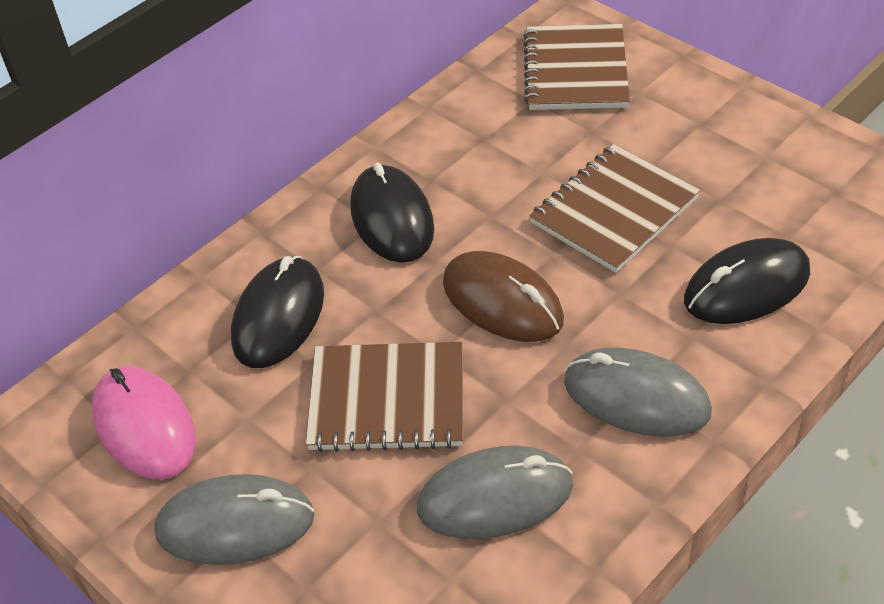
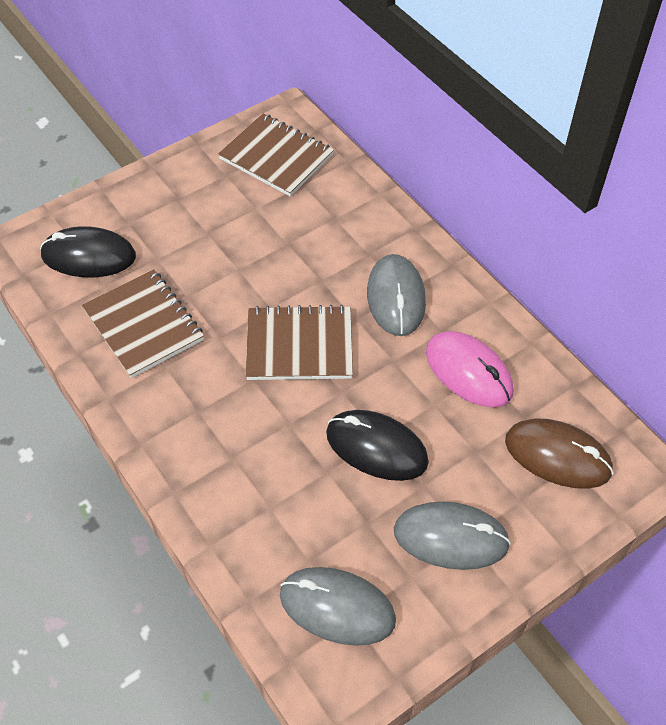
black mouse: [231,256,324,368] [350,163,434,263] [684,238,810,324] = 3 -> [40,226,136,277] [326,410,429,481] = 2

